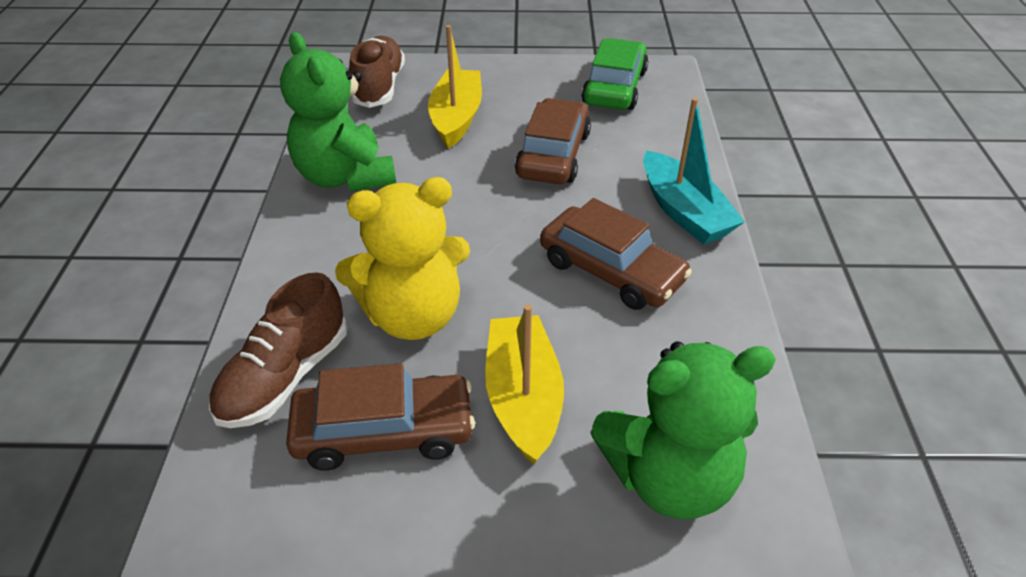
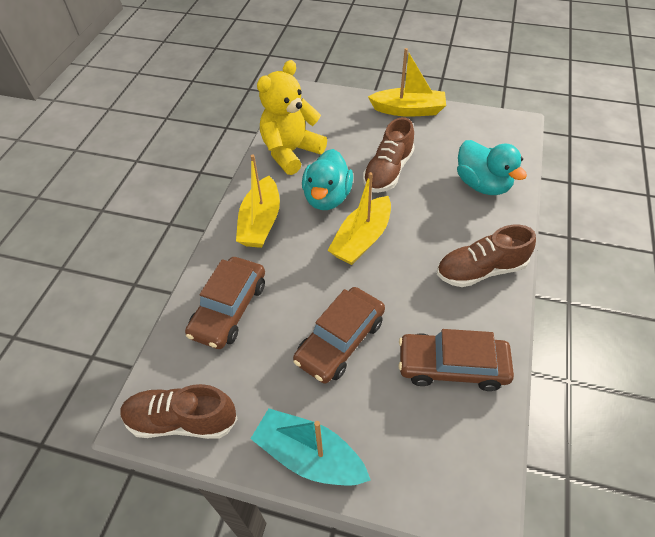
brown shoe: [209,272,347,428] [349,36,405,108] = 2 -> [121,384,237,439] [363,117,415,193] [437,225,536,287] = 3
green car: [582,38,648,110] = 1 -> none = 0
green teddy bear: [280,32,396,192] [590,341,776,520] = 2 -> none = 0
turquoise duck: none = 0 -> [302,149,353,210] [457,140,527,195] = 2
yellow boat: [428,25,482,149] [485,304,564,465] = 2 -> [236,154,280,248] [327,172,391,265] [368,48,446,117] = 3

